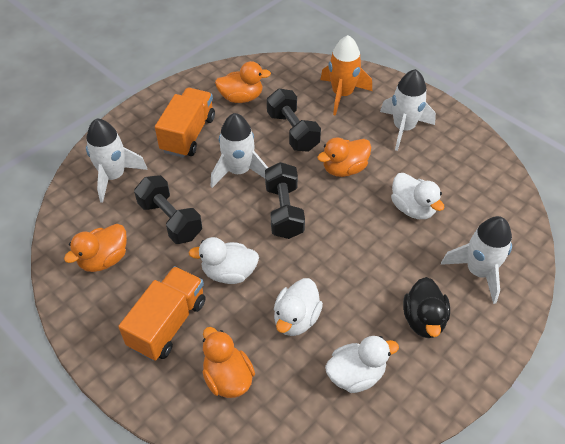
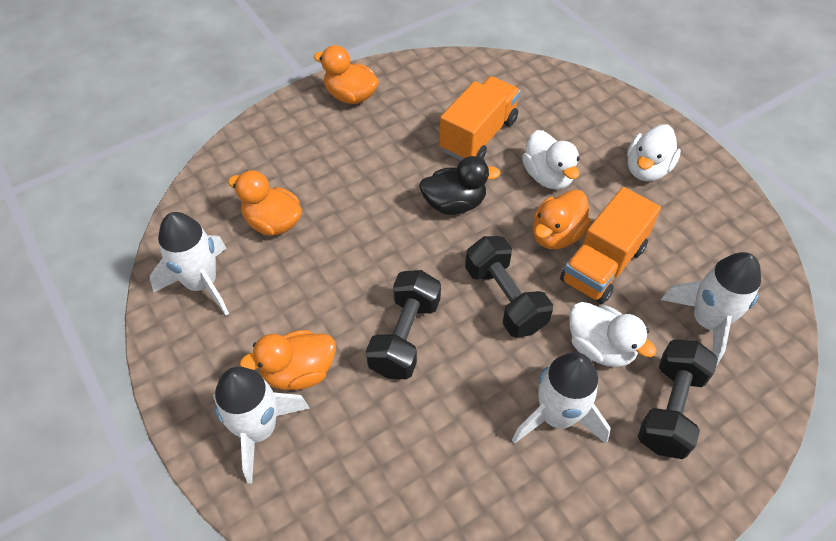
orange rocket: [320,35,372,116] = 1 -> none = 0
white duck: [189,237,259,284] [274,278,323,336] [325,336,399,393] [391,173,445,219] = 4 -> [522,130,580,190] [569,302,657,367] [627,124,681,181] = 3

